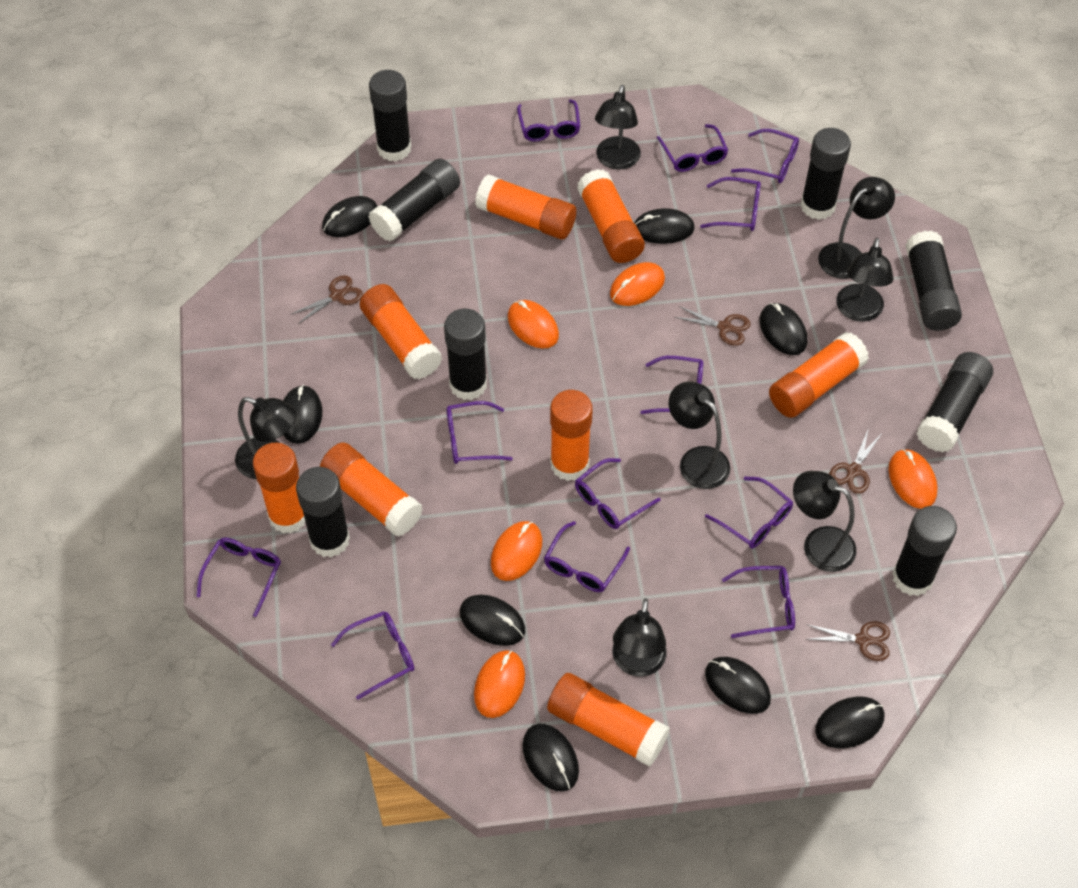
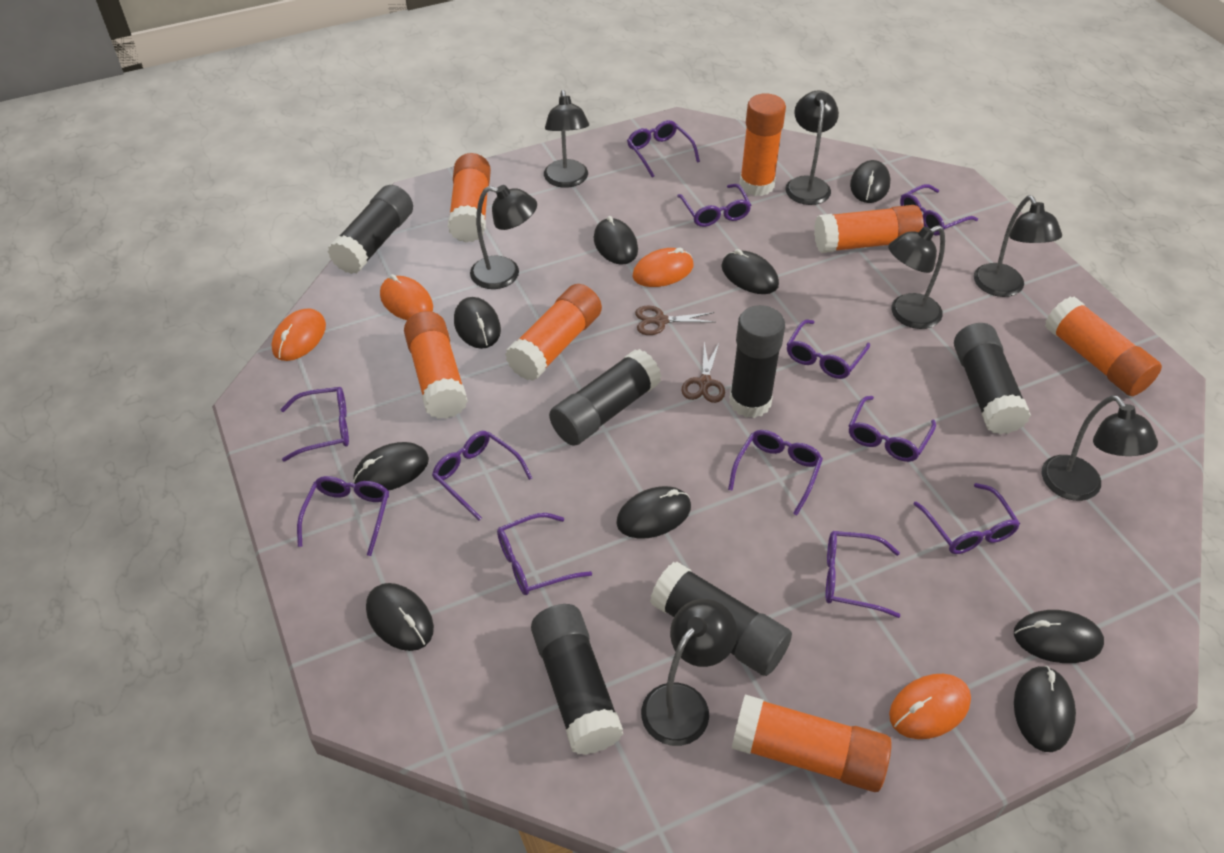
black glue stick: [296,467,350,557] [368,158,460,241] [369,70,411,161] [444,309,487,400] [800,128,851,220] [892,506,957,596] [905,231,962,331] [916,352,993,453] = 8 -> [328,185,413,274] [531,604,623,755] [549,349,662,446] [650,562,792,676] [729,305,785,418] [954,323,1031,435] = 6
black mouse: [283,385,322,444] [322,196,377,237] [460,595,525,646] [522,724,579,792] [634,208,695,244] [705,657,771,714] [759,303,807,355] [815,697,884,748] = 8 -> [353,442,429,491] [366,583,434,651] [454,297,501,349] [594,216,638,265] [616,486,691,539] [721,249,779,294] [850,160,890,203] [1014,610,1104,663] [1014,666,1076,752] = 9
brown scissors: [290,275,363,324] [674,306,751,345] [806,621,890,661] [829,428,881,494] = 4 -> [635,305,716,335] [681,342,725,403] = 2
orange glue stick: [253,443,305,533] [320,442,423,537] [360,284,442,379] [475,174,576,239] [547,673,670,766] [550,390,593,481] [577,169,645,263] [769,332,869,418] = 8 -> [404,311,468,419] [448,153,491,243] [505,284,602,381] [732,694,892,792] [740,93,786,196] [814,205,924,253] [1045,296,1162,396] = 7
orange mouse: [474,650,525,718] [491,521,542,581] [508,300,559,349] [610,262,665,306] [889,449,938,509] = 5 -> [271,308,326,361] [380,274,433,320] [632,248,694,287] [889,674,971,739] = 4

